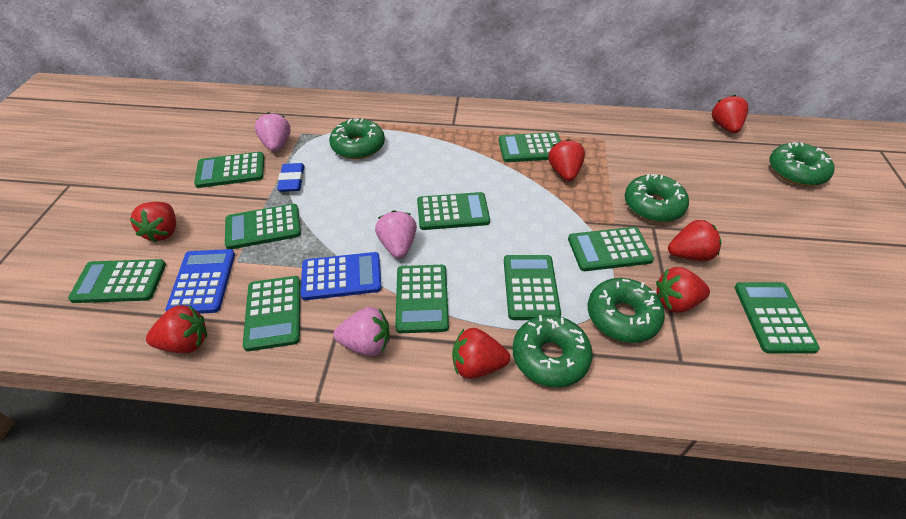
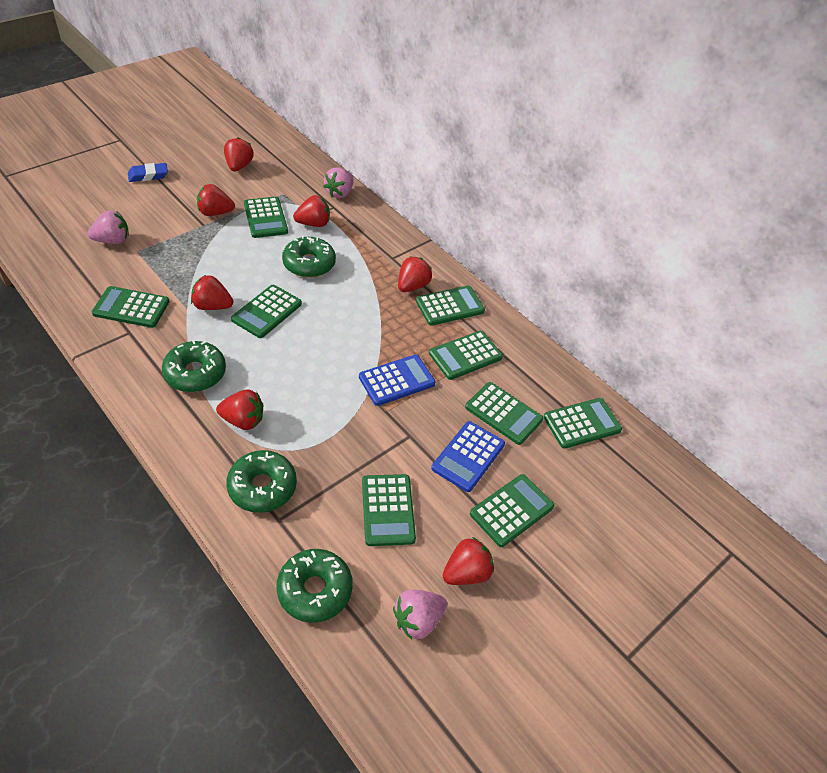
green calculator: [68,259,166,303] [194,152,264,188] [225,204,301,249] [243,276,301,351] [395,265,449,333] [417,192,490,230] [499,132,561,162] [504,255,561,320] [568,227,654,271] [735,282,820,354] = 10 -> [92,286,169,328] [231,285,302,338] [244,197,288,238] [362,474,416,546] [416,286,485,326] [429,331,503,380] [465,382,544,445] [470,474,554,547] [544,398,622,449] = 9
green donut: [329,118,385,159] [512,315,593,387] [588,278,665,343] [625,174,689,222] [769,142,835,186] = 5 -> [162,340,226,392] [226,450,297,513] [276,549,353,623] [282,235,336,278] = 4

